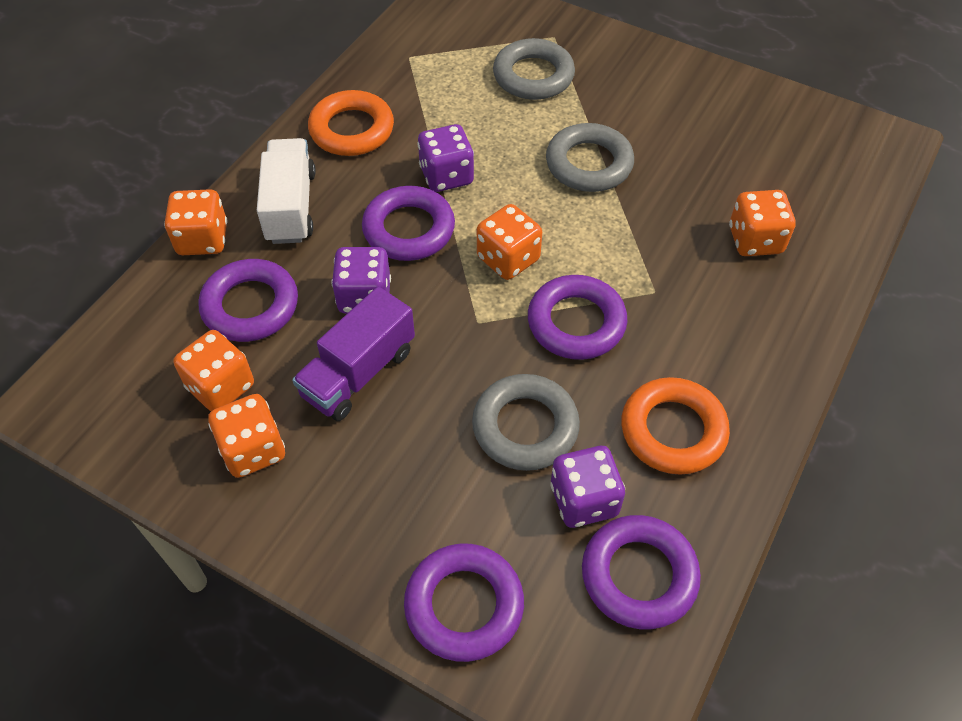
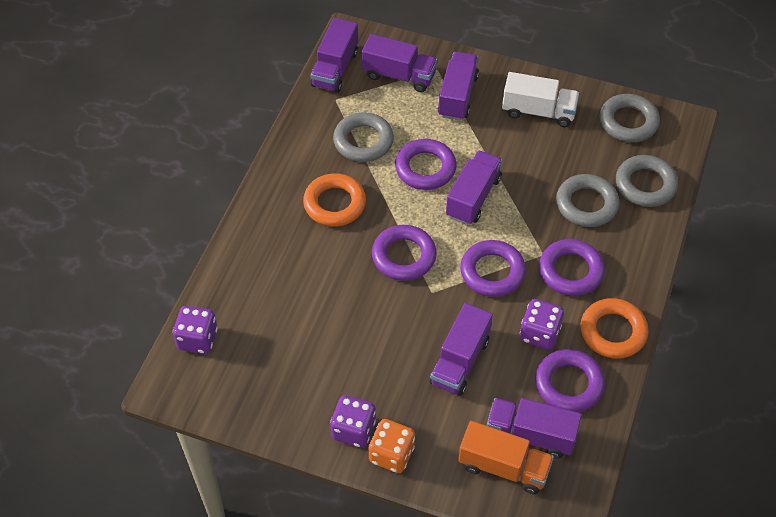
grey ring: [472,374,580,471] [493,38,575,100] [546,123,634,192] = 3 -> [333,112,394,162] [556,174,619,227] [600,94,660,142] [616,155,678,207] = 4
orange dice: [164,189,227,255] [173,330,254,411] [208,394,285,478] [477,204,542,280] [729,190,796,256] = 5 -> [369,419,415,473] = 1
orange truck: none = 0 -> [458,421,554,495] = 1
purple truck: [292,286,415,421] = 1 -> [310,18,358,93] [362,34,437,92] [429,303,493,396] [437,52,479,121] [446,150,502,225] [487,398,581,459] = 6

